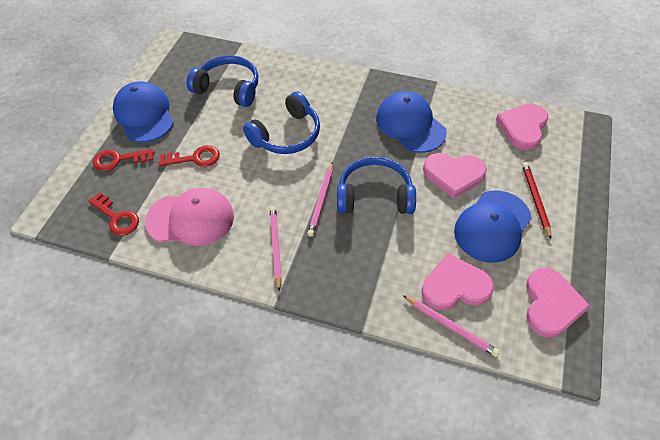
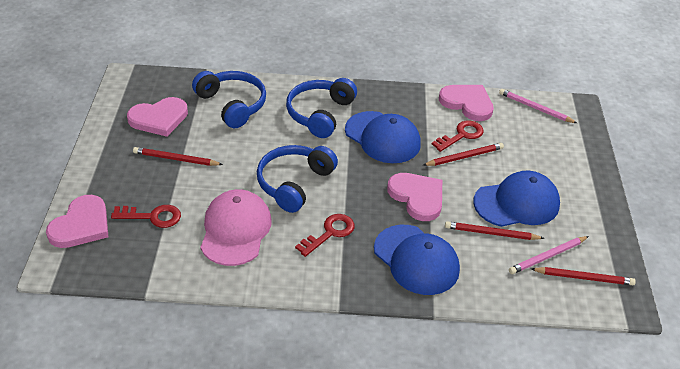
pink pencil: [270,206,282,291] [307,162,333,237] [403,295,500,357] = 3 -> [499,89,577,123] [509,236,589,274] = 2
red pencil: [522,162,551,239] = 1 -> [133,147,223,166] [423,143,504,166] [445,221,545,240] [531,267,636,285] = 4

